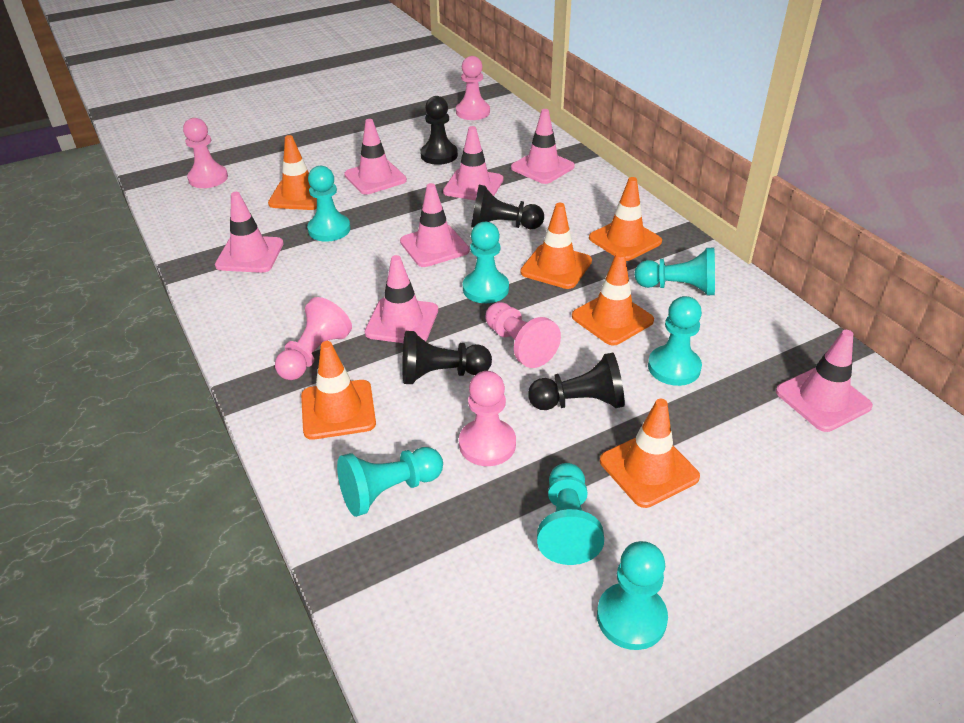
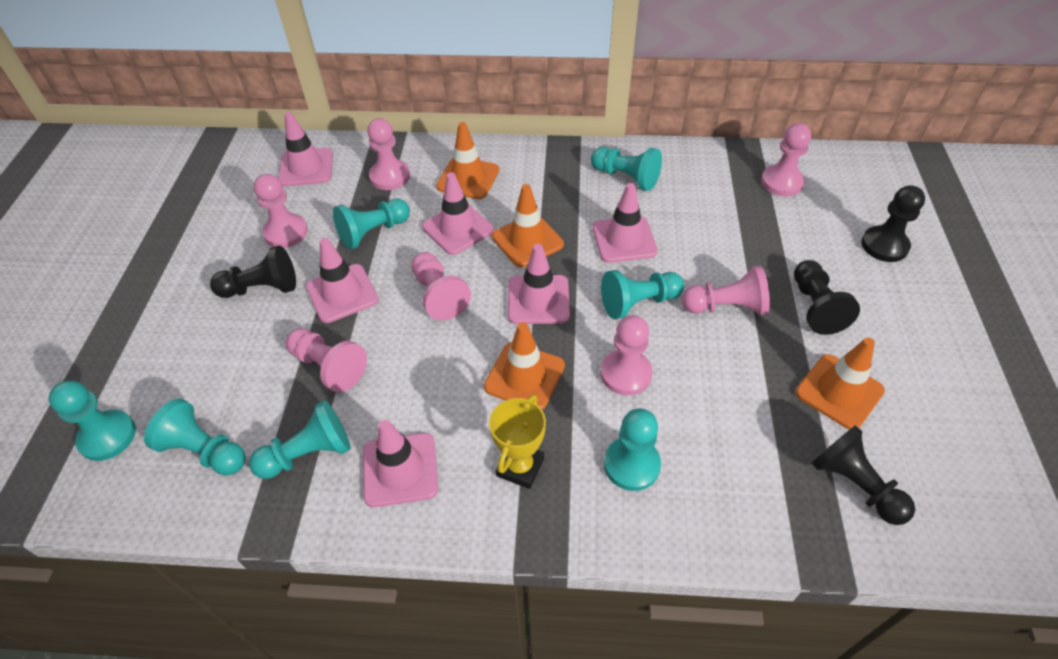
orange traffic cone: [268,135,317,210] [301,341,376,440] [520,203,592,289] [572,252,654,346] [589,177,662,261] [600,399,700,508] = 6 -> [436,122,499,199] [484,322,565,410] [492,184,564,267] [795,338,885,430] = 4
pink pawn: [183,118,228,188] [275,297,352,380] [456,56,490,120] [459,371,516,466] [485,302,561,368] = 5 -> [254,174,308,248] [286,328,367,392] [367,118,410,190] [411,252,471,320] [600,315,653,396] [682,266,770,315] [761,123,811,197] = 7
pink traffic cone: [215,192,284,273] [344,119,407,194] [365,255,438,343] [400,183,470,267] [443,126,503,200] [511,109,575,184] [776,330,873,432] = 7 -> [278,112,333,187] [306,238,379,323] [363,420,438,507] [422,172,494,255] [508,244,570,324] [592,183,658,263] = 6
yellow trophy: none = 0 -> [489,394,546,489] = 1

